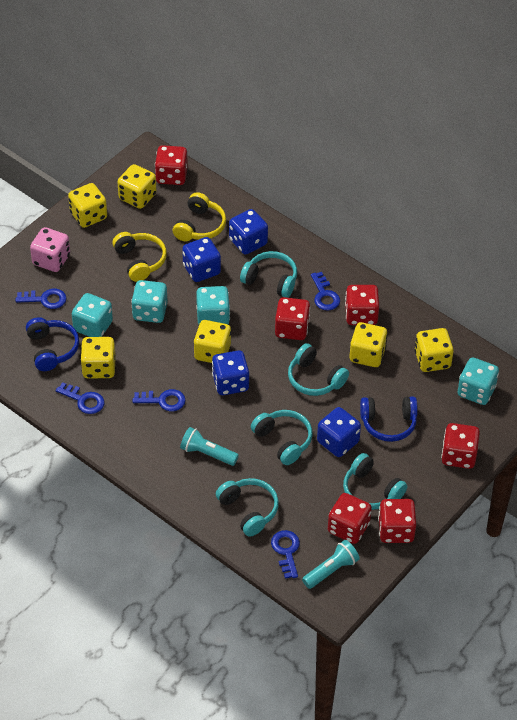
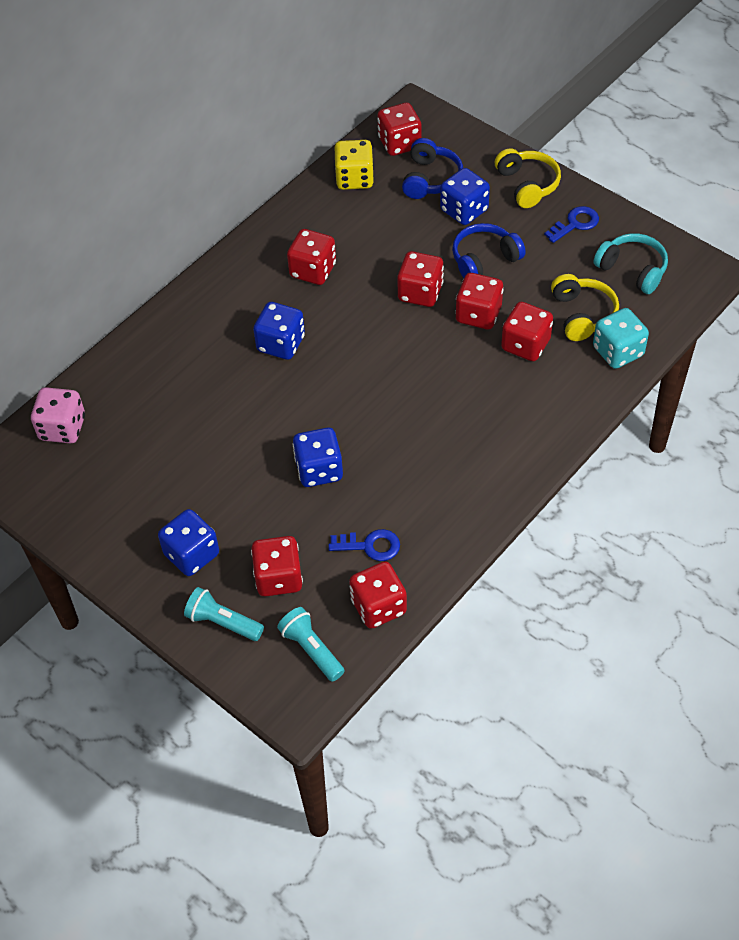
blue key: [16,289,67,309] [56,382,104,414] [133,389,186,411] [271,530,300,579] [311,272,340,311] = 5 -> [329,529,400,561] [544,206,599,243] = 2
red dice: [155,145,188,185] [275,297,310,340] [328,493,372,544] [345,285,379,325] [378,499,416,543] [441,423,480,469] = 6 -> [251,536,303,597] [287,229,336,285] [349,561,407,629] [377,103,422,156] [397,251,444,307] [455,273,504,329] [501,302,553,361] = 7
turquoise dice: [72,293,113,337] [131,280,167,323] [196,286,230,325] [457,357,499,405] = 4 -> [593,308,649,369] = 1
turquoise headphones: [216,478,279,537] [240,251,297,298] [251,410,313,465] [288,343,349,396] [343,453,407,510] = 5 -> [593,233,668,294] = 1
yellow dice: [68,183,107,228] [80,337,116,378] [117,164,156,209] [193,320,231,363] [350,322,388,367] [415,328,454,372] = 6 -> [334,140,374,190] = 1

